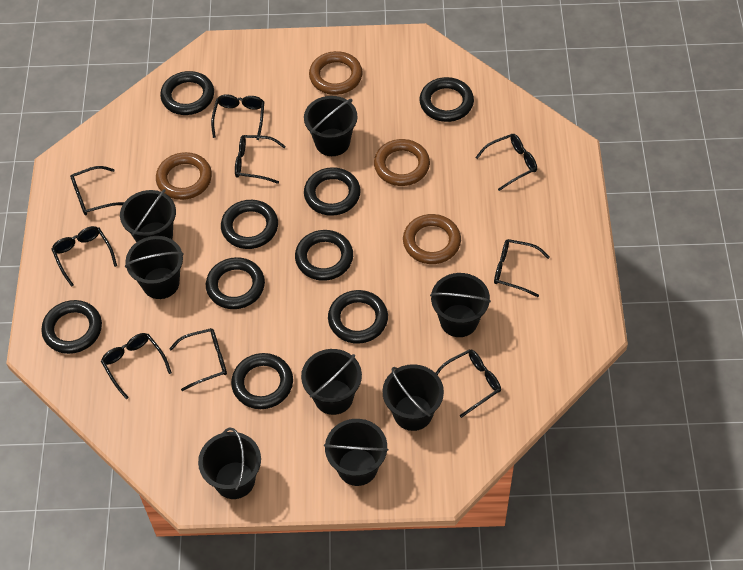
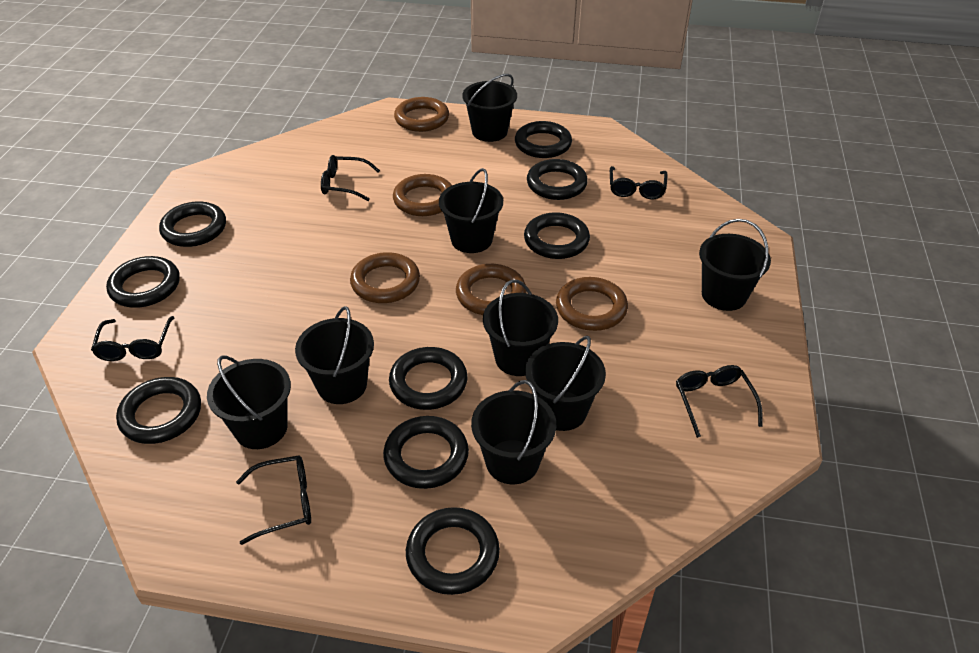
black glasses: [51,226,117,287] [70,166,124,215] [101,333,172,399] [169,328,227,391] [211,94,264,140] [235,135,286,184] [436,349,501,418] [475,134,537,191] [494,239,550,297] = 9 -> [91,316,175,361] [236,455,311,545] [321,155,380,201] [610,166,668,199] [676,365,763,438] = 5
brown ring: [156,152,212,200] [309,51,363,95] [374,139,430,186] [403,214,461,264] = 4 -> [350,252,420,303] [393,174,452,216] [394,97,449,132] [456,264,526,315] [556,277,628,331] = 5

